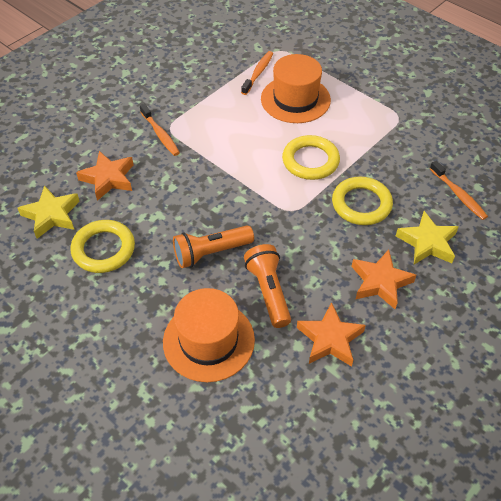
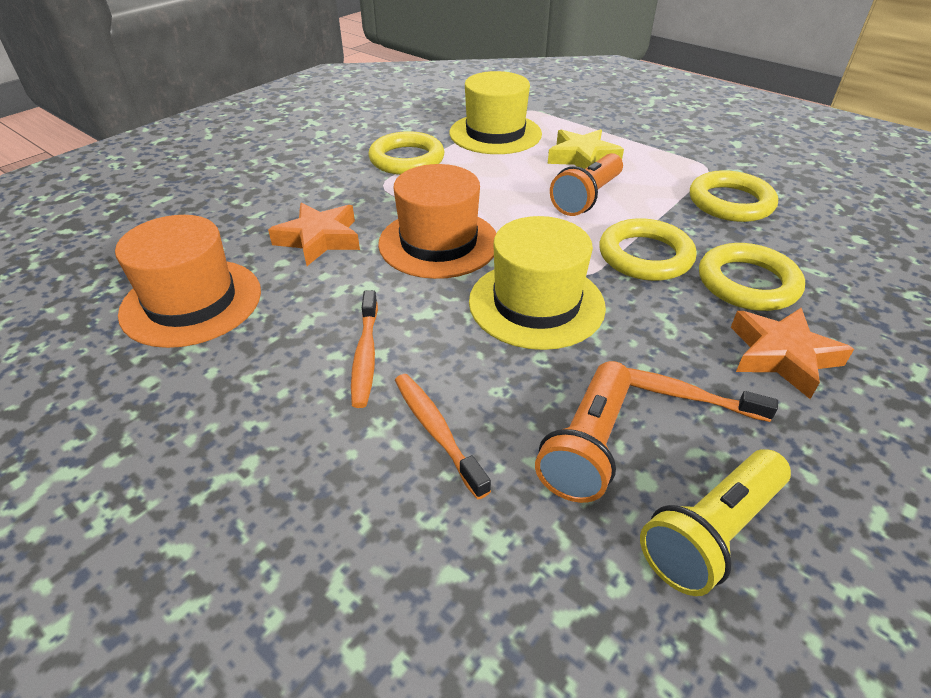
orange star: [76,151,134,201] [297,302,366,367] [351,250,416,309] = 3 -> [268,202,360,266] [731,308,854,399] = 2
yellow flashlight: none = 0 -> [640,449,791,596] = 1
yellow hat: none = 0 -> [449,71,542,154] [469,216,606,350] = 2
yellow ring: [70,220,135,273] [282,135,340,180] [332,177,393,225] = 3 -> [369,131,444,175] [599,218,697,281] [690,170,778,222] [699,243,805,311] = 4
yellow star: [18,185,80,239] [396,211,459,264] = 2 -> [548,129,624,169] = 1

